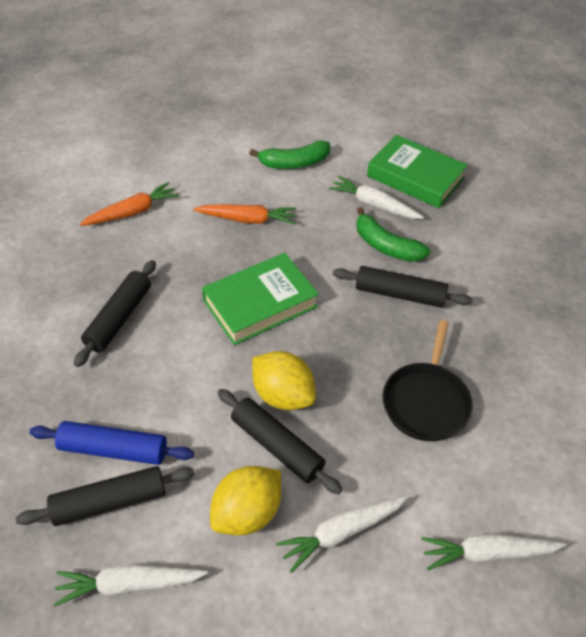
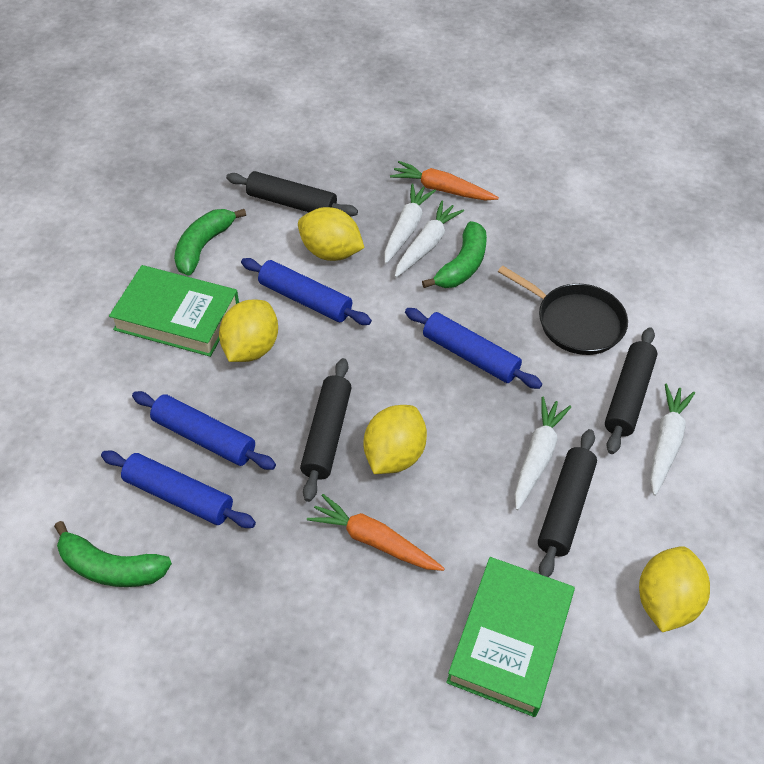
blue rolling pin: [30,421,194,465] = 1 -> [101,450,256,528] [132,391,276,470] [241,258,372,325] [405,308,542,389] = 4
green banana: [249,140,330,169] [356,207,430,262] = 2 -> [54,521,172,587] [174,209,246,276] [422,221,487,288] = 3
yellow lemon: [210,466,281,535] [252,351,316,410] = 2 -> [219,300,278,362] [298,207,364,261] [364,405,427,474] [639,546,710,632] = 4

